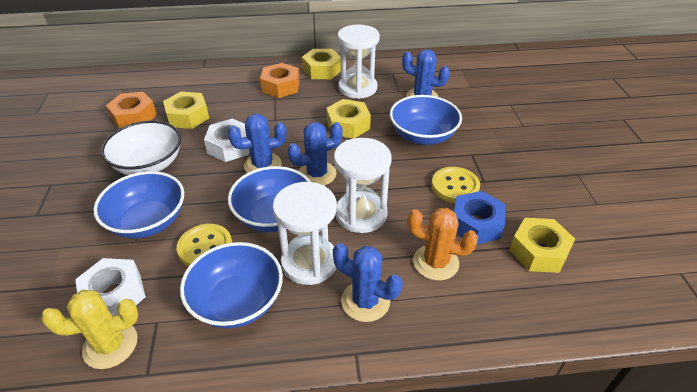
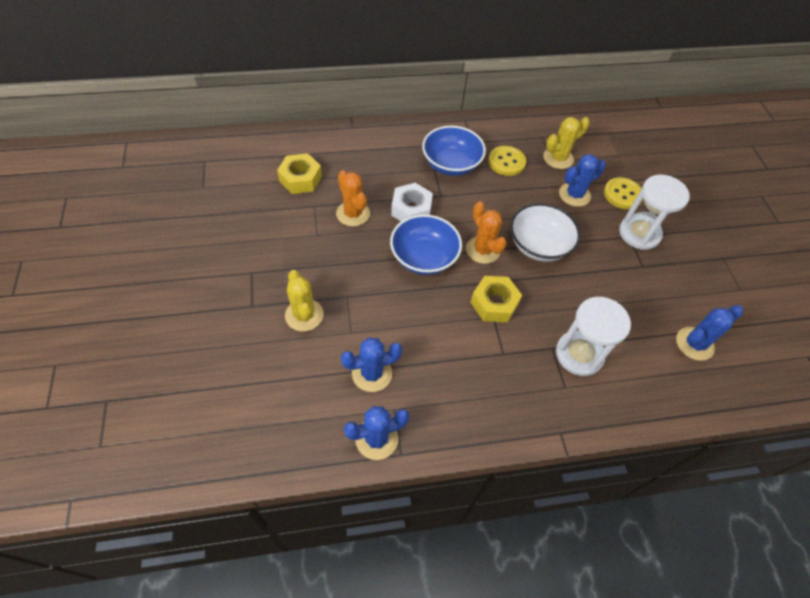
blue bowl: [93,171,184,238] [180,242,283,328] [228,166,311,232] [390,95,462,145] = 4 -> [390,214,462,275] [422,126,486,176] = 2
blue nut: [453,191,506,245] = 1 -> none = 0
orange cactus: [407,208,478,281] = 1 -> [336,170,370,226] [466,201,507,264] = 2
orange nut: [106,92,157,129] [260,63,300,98] = 2 -> none = 0
white hourglass: [273,182,337,285] [334,138,392,233] [337,25,380,99] = 3 -> [556,297,631,376] [619,175,690,250] = 2
white nut: [75,258,146,315] [204,119,249,162] = 2 -> [391,183,433,221] = 1
yellow cactus: [41,290,138,369] = 1 -> [285,270,324,331] [543,117,590,169] = 2
yellow nut: [163,92,209,129] [302,49,341,79] [326,99,371,138] [510,218,575,273] = 4 -> [277,153,322,194] [470,276,522,322] = 2

